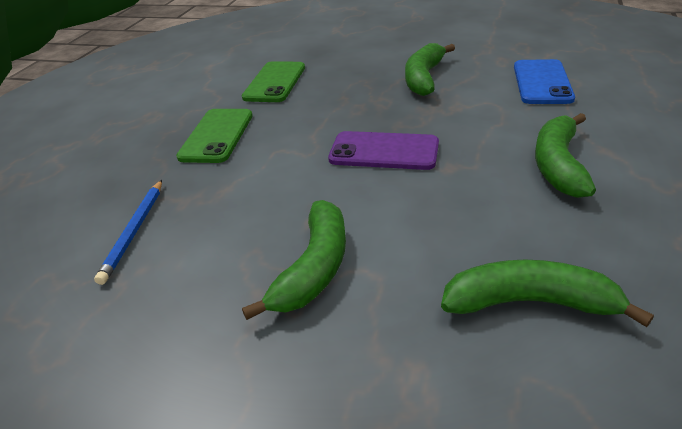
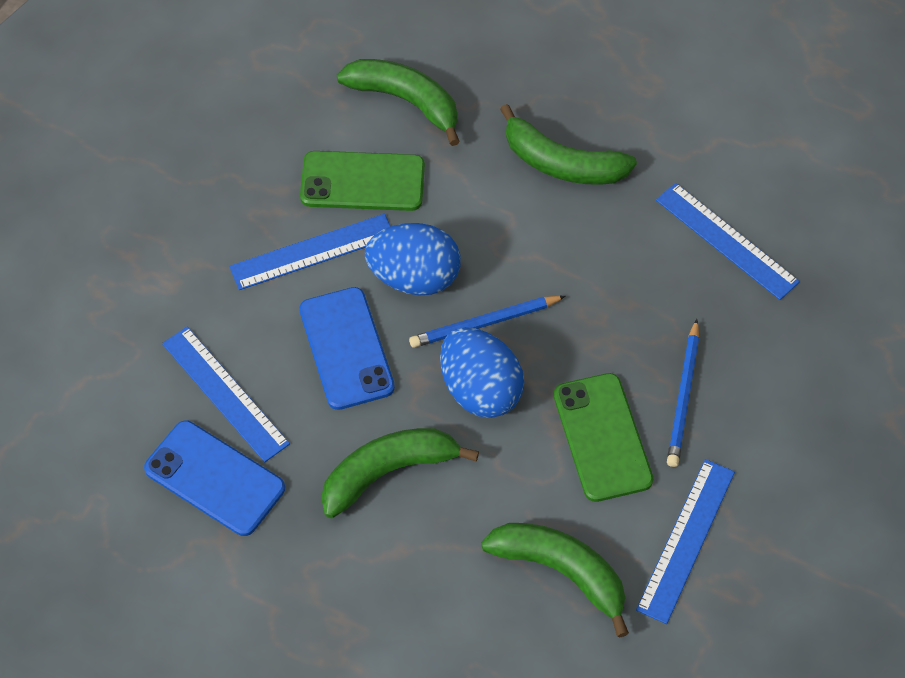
blue egg: none = 0 -> [365,223,461,295] [440,327,524,418] = 2
blue pencil: [94,180,162,285] = 1 -> [409,296,566,348] [667,319,699,467] = 2
blue phone: [514,59,575,104] = 1 -> [144,421,285,536] [299,287,395,410] = 2
blue ruler: none = 0 -> [162,327,290,462] [229,214,391,290] [636,459,735,624] [656,183,800,300] = 4
purple phone: [328,131,439,170] = 1 -> none = 0

